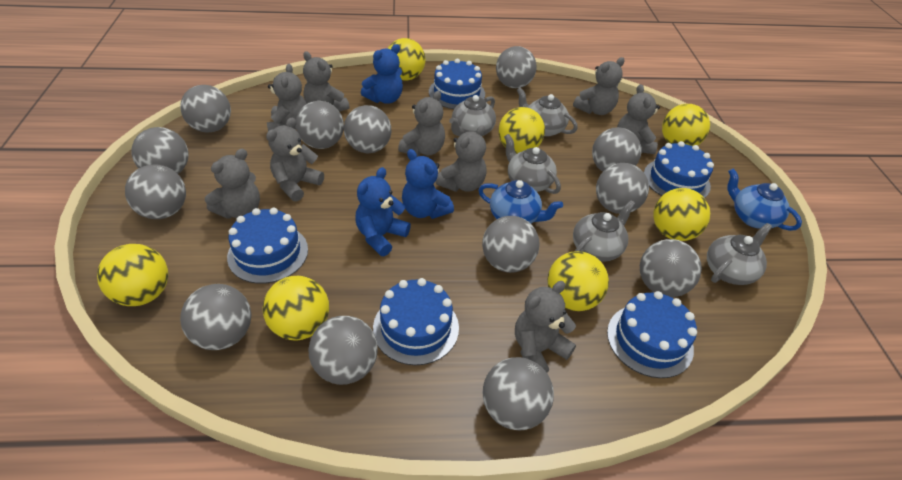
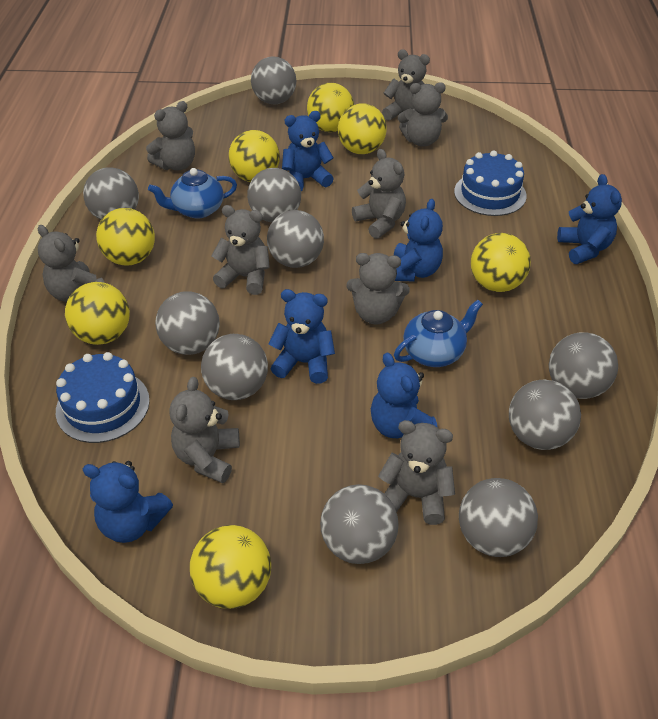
blue cake: [227,208,308,284] [373,278,459,365] [429,59,485,109] [607,291,697,378] [644,141,714,198] = 5 -> [56,352,150,443] [454,150,527,216] = 2
blue teddy bear: [355,167,411,256] [361,44,403,104] [402,149,454,219] = 3 -> [83,461,173,543] [268,289,335,384] [282,111,334,191] [371,353,438,438] [394,199,443,281] [557,174,622,264] = 6
grey ball: [125,164,186,219] [132,127,189,174] [180,85,231,133] [180,284,251,350] [296,101,344,149] [308,316,378,385] [344,105,391,153] [482,216,540,273] [482,357,554,431] [496,46,537,88] [592,127,642,172] [596,163,649,214] [640,239,702,297] = 13 -> [83,167,139,220] [155,292,220,355] [201,334,268,400] [247,168,301,222] [251,56,296,104] [267,210,324,268] [320,484,399,564] [459,478,538,557] [509,380,581,450] [549,332,618,399] = 10
grey teapot: [449,95,496,136] [504,134,561,194] [517,87,578,137] [573,200,635,262] [707,223,772,285] = 5 -> none = 0

